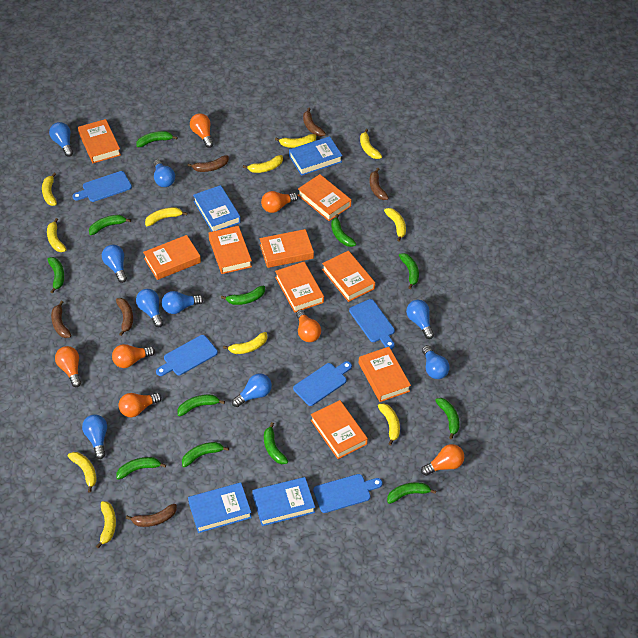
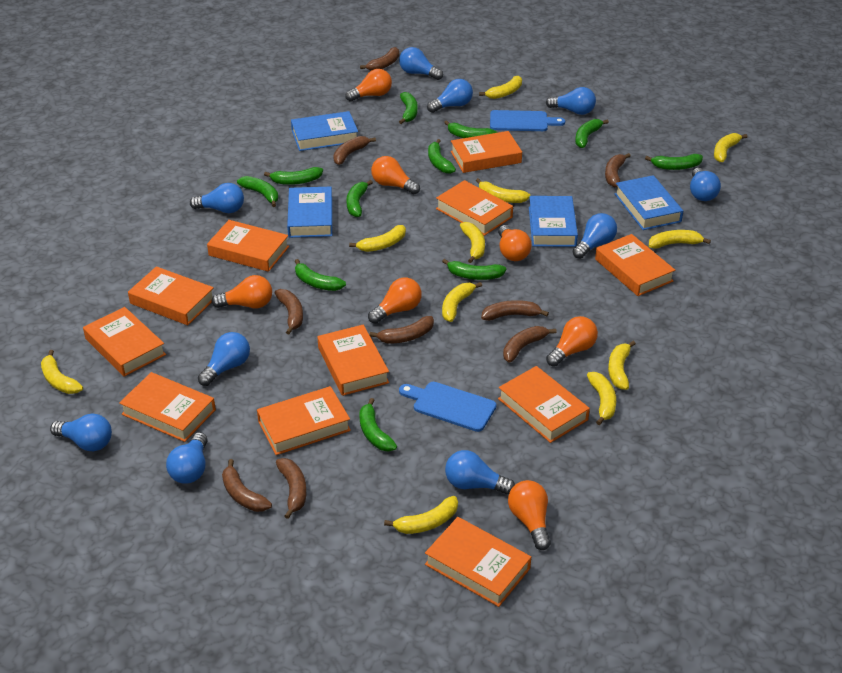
blue cutting board: [73,171,132,202] [156,335,218,376] [293,361,352,406] [313,474,383,513] [349,299,395,349] = 5 -> [399,382,497,432] [490,110,565,131] = 2
blue light bulb: [49,122,73,157] [82,415,107,459] [102,245,127,283] [136,289,164,327] [153,160,175,187] [162,291,204,314] [232,373,272,407] [406,300,434,339] [422,345,450,379] = 9 -> [50,414,112,451] [166,432,208,484] [190,183,244,213] [198,332,250,386] [399,47,443,80] [427,79,473,113] [445,450,515,495] [546,87,596,115] [573,213,617,259] [690,168,721,201] = 10
brown banana: [51,301,71,338] [116,298,133,336] [126,504,177,527] [187,155,229,172] [303,107,326,137] [370,168,389,200] = 6 -> [222,459,272,512] [275,289,303,334] [276,458,306,519] [333,136,376,165] [360,47,399,71] [369,316,434,344] [481,300,549,321] [503,326,557,363] [605,153,631,187] = 9
green banana: [48,257,65,293] [89,215,131,235] [116,457,166,480] [136,131,178,147] [178,394,225,416] [182,442,229,467] [221,286,265,305] [264,422,288,464] [331,214,356,247] [387,482,436,504] [399,253,419,289] [435,398,460,439] = 12 -> [237,176,278,207] [264,167,323,185] [295,259,346,291] [346,180,373,217] [359,398,397,451] [399,92,418,124] [428,139,456,174] [442,259,506,280] [444,120,497,138] [575,119,609,148] [645,154,703,170] = 11
orange book: [78,119,121,163] [143,235,201,280] [209,226,252,274] [260,229,314,268] [275,262,324,313] [298,174,351,221] [311,400,368,459] [322,251,375,302] [359,347,411,402] = 9 -> [83,307,166,377] [119,372,216,442] [128,266,214,325] [207,220,289,272] [257,386,351,455] [317,325,389,396] [425,517,531,607] [436,180,513,236] [451,131,522,173] [498,366,590,443] [595,234,675,296] = 11

